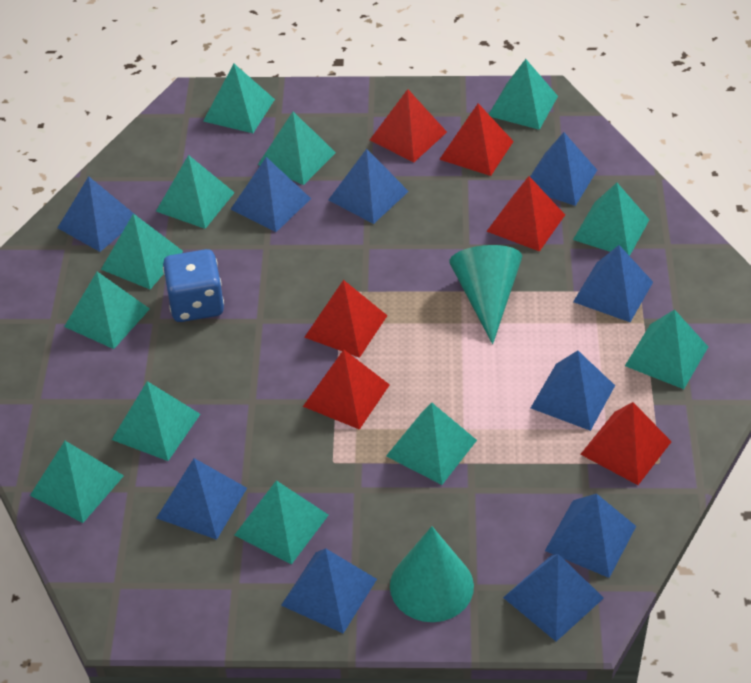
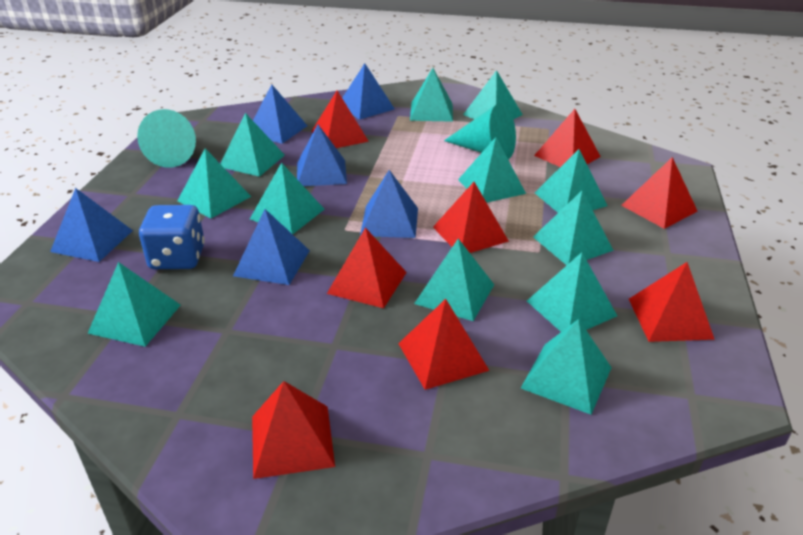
blue pyramid: [58,176,138,252] [157,458,247,540] [231,157,311,232] [281,548,377,633] [328,149,409,224] [503,554,604,642] [530,132,597,206] [531,350,615,431] [545,494,636,578] [573,245,653,322] = 10 -> [50,188,133,262] [233,209,310,285] [253,84,307,144] [297,124,347,186] [342,63,395,120] [360,170,418,238] = 6
red pyramid: [303,350,390,430] [304,280,388,358] [370,89,447,162] [439,103,514,176] [486,176,565,252] [580,402,672,485] = 6 -> [252,381,335,479] [311,91,369,148] [327,228,407,308] [398,299,489,390] [433,182,509,253] [534,109,601,167] [621,157,697,229] [629,262,715,342] = 8

